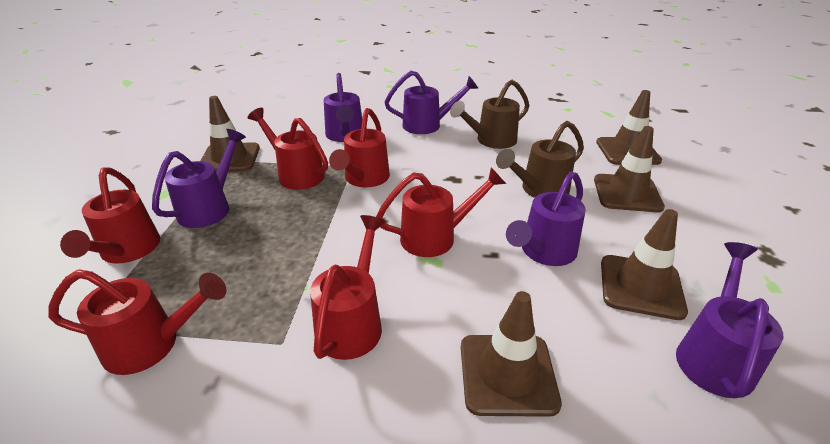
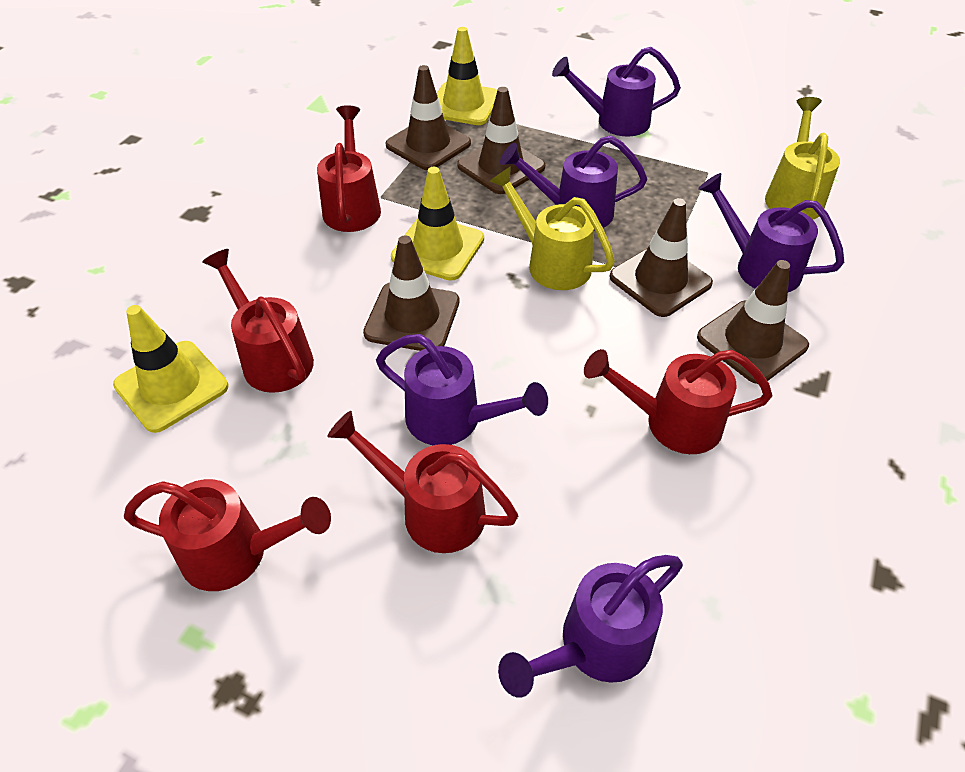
brown watering can: [450,80,530,149] [496,121,584,198] = 2 -> none = 0
red watering can: [48,269,226,375] [60,167,160,264] [248,108,328,190] [310,215,386,360] [329,108,390,187] [376,167,506,257] = 6 -> [124,479,331,591] [202,249,314,393] [317,105,381,232] [328,411,518,553] [584,349,772,454] = 5
yellow traffic cone: none = 0 -> [113,305,229,433] [391,167,484,281] [437,27,497,125] = 3
yellow watering can: none = 0 -> [489,166,615,290] [765,97,840,220] = 2

